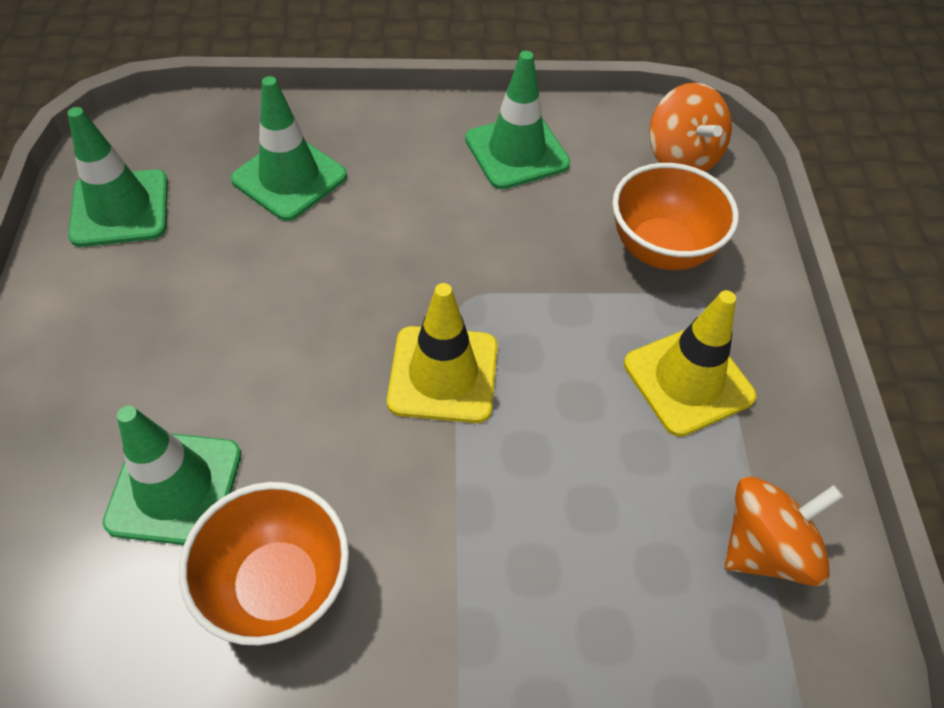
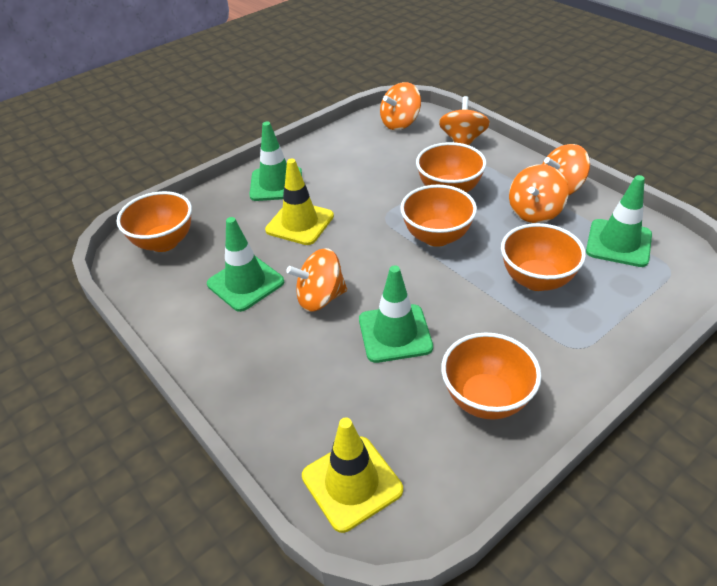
orange bowl: [179,482,349,646] [612,163,739,270] = 2 -> [117,191,192,252] [400,185,477,247] [416,142,487,193] [441,333,542,420] [501,223,586,291] = 5
orange spinning top: [650,83,732,172] [725,476,844,586] = 2 -> [286,248,347,312] [380,82,421,130] [439,96,490,145] [509,164,569,223] [542,144,590,196] = 5

